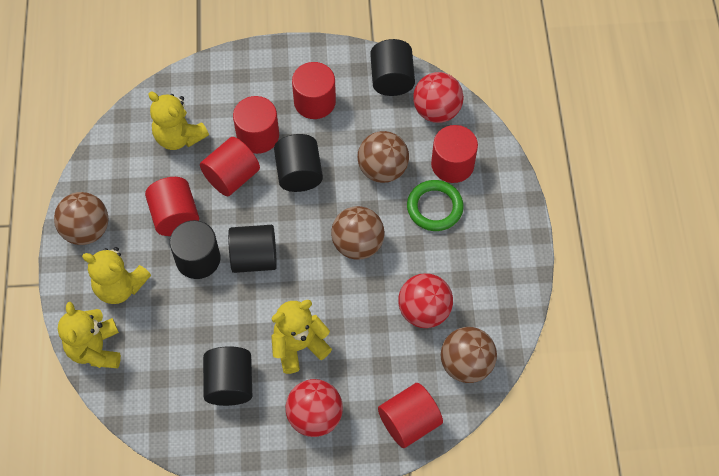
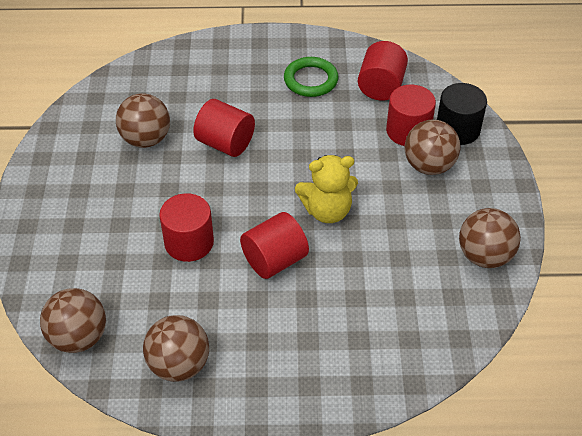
black cylinder: [170,220,220,279] [203,346,252,406] [228,225,277,273] [274,134,323,192] [370,39,415,96] = 5 -> [437,83,487,145] = 1
brown ball: [54,192,108,245] [331,206,385,260] [358,131,409,183] [441,327,497,383] = 4 -> [40,288,106,353] [116,93,170,148] [143,315,209,382] [405,119,460,175] [459,208,521,268] = 5
red ball: [286,379,343,437] [398,273,453,328] [413,72,464,123] = 3 -> none = 0
red cylinder: [145,177,199,236] [200,137,260,196] [233,96,279,154] [292,62,336,119] [378,383,443,448] [431,125,478,183] = 6 -> [159,193,214,262] [193,99,255,157] [240,212,309,279] [358,41,408,101] [386,85,436,146] = 5
yellow teddy bear: [58,302,121,368] [82,247,151,304] [148,92,209,150] [271,300,332,374] = 4 -> [295,155,358,223] = 1

